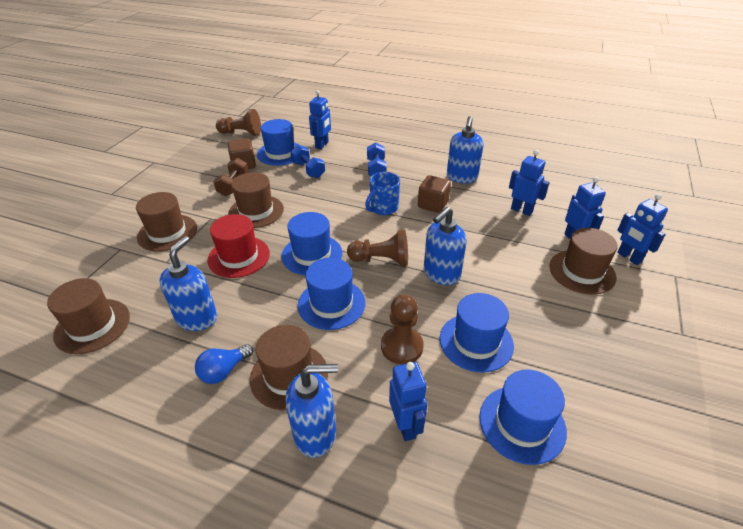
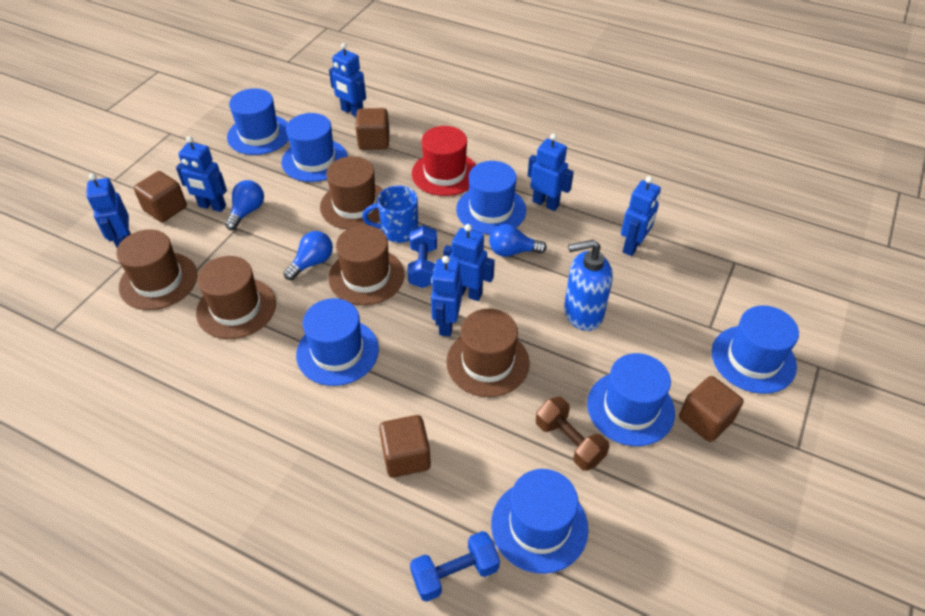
blue hat: [257,119,299,166] [281,212,342,275] [298,258,366,330] [440,293,514,373] [479,369,567,465] = 5 -> [227,88,289,155] [282,113,348,182] [296,298,379,386] [456,161,526,234] [491,469,588,574] [587,353,675,446] [712,305,799,394] = 7
blue light bulb: [195,344,254,384] = 1 -> [225,180,264,230] [283,231,333,280] [489,224,547,257] = 3
blue robot: [309,90,331,149] [389,362,427,441] [509,150,550,216] [564,177,606,239] [617,194,668,265] = 5 -> [86,173,130,248] [176,136,227,212] [329,43,366,117] [431,256,462,337] [443,224,495,301] [528,134,574,211] [621,176,661,256] = 7
blue soap dispenser: [159,236,217,331] [285,364,338,458] [424,207,467,285] [447,116,484,184] = 4 -> [564,239,613,331] = 1
brown cube: [228,138,256,169] [418,175,451,213] = 2 -> [134,171,187,222] [355,108,389,150] [379,415,431,478] [679,376,744,442] = 4
brown pawn: [216,109,261,136] [347,230,408,266] [381,294,424,364] = 3 -> none = 0

